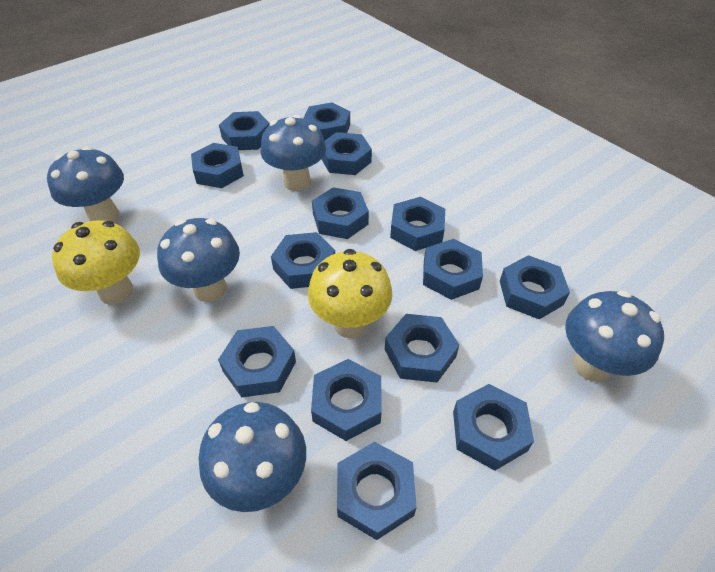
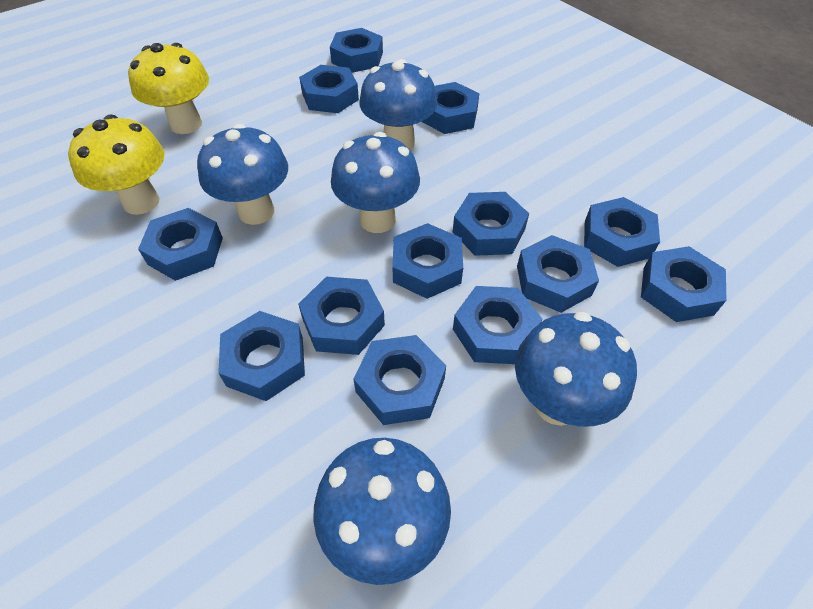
blue nut: [191,143,244,188] [218,326,296,397] [219,111,269,150] [271,232,335,289] [303,102,350,141] [311,359,382,441] [312,187,369,239] [322,132,372,175] [337,442,417,540] [385,314,459,383] [390,197,445,251] [423,239,483,300] [453,384,534,471] [500,255,570,319] = 14 -> [138,208,223,281] [218,311,305,401] [298,277,385,355] [299,65,359,113] [330,28,383,73] [353,335,446,425] [392,223,463,299] [421,82,479,134] [453,192,529,256] [453,286,542,364] [517,235,599,313] [584,197,660,267] [641,246,726,322] = 13

